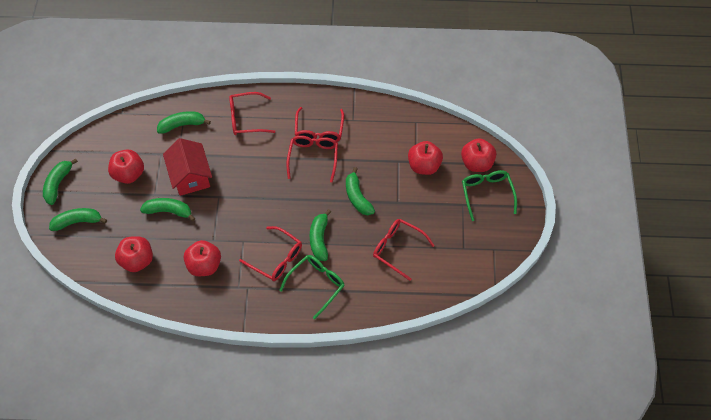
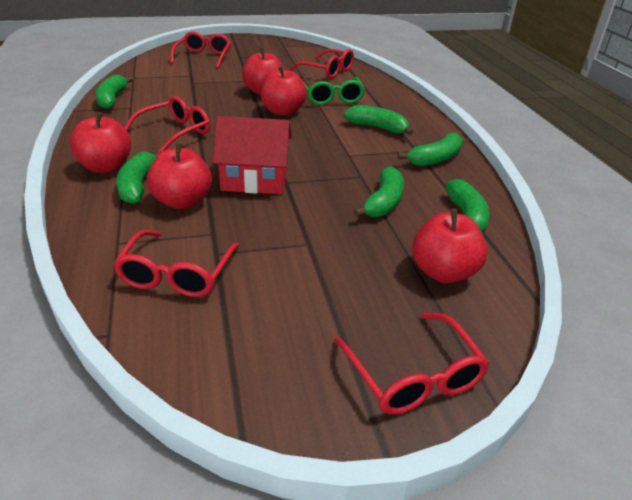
green glasses: [279,255,345,319] [462,170,517,221] = 2 -> [304,77,365,105] = 1

